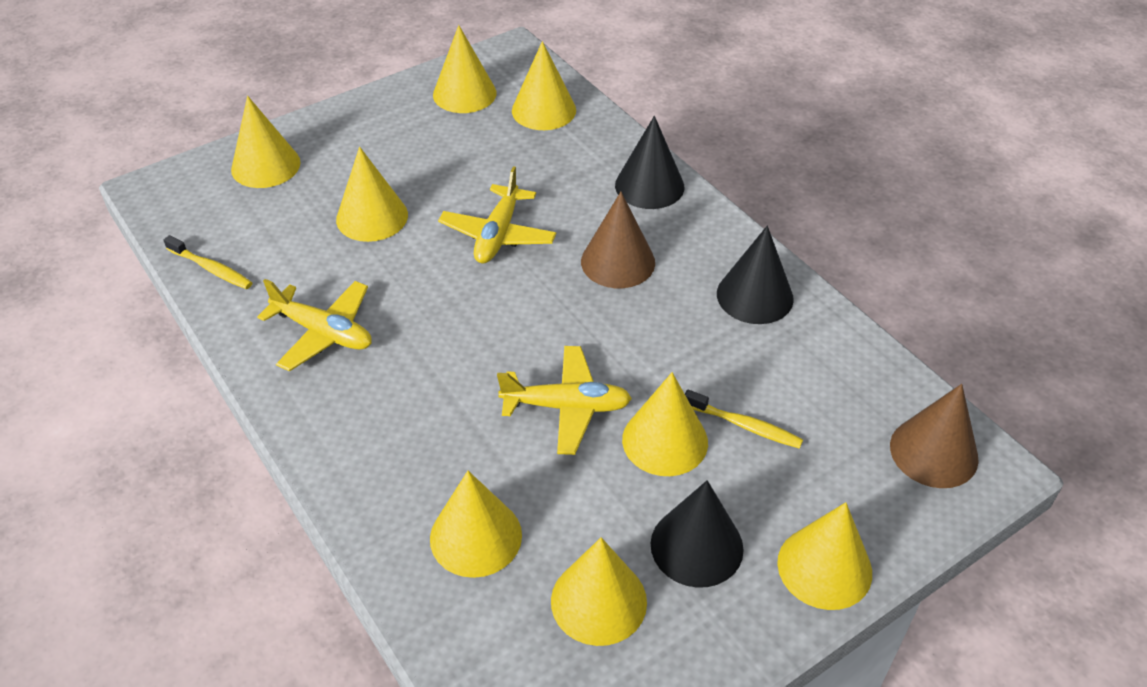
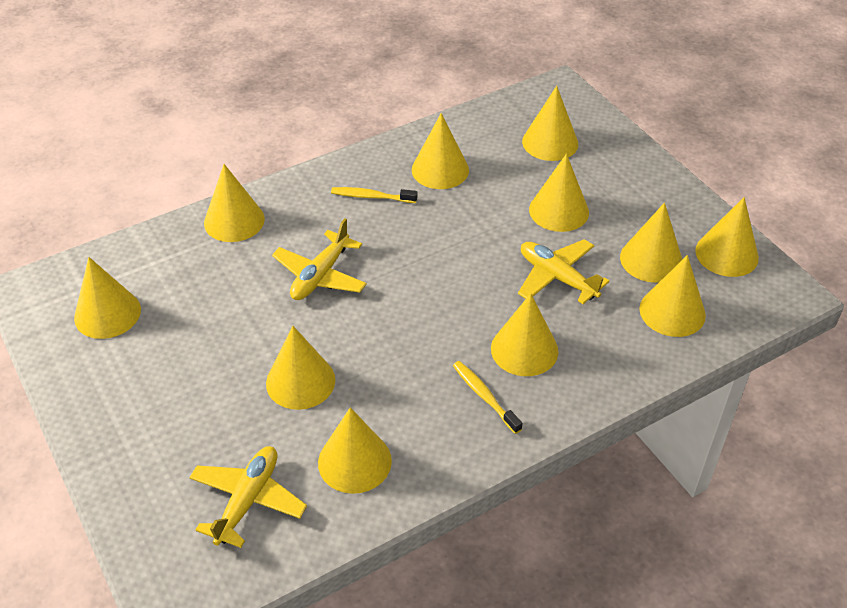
black cone: [615,116,684,209] [651,480,744,588] [717,226,794,324] = 3 -> none = 0
brown cone: [581,192,655,288] [890,384,979,488] = 2 -> none = 0
yellow cone: [231,96,301,188] [336,147,408,242] [430,471,522,578] [433,25,497,113] [512,41,576,130] [551,537,647,646] [622,372,708,476] [777,502,872,610] = 8 -> [74,257,141,339] [204,164,265,242] [266,326,335,410] [318,407,392,494] [412,113,469,189] [491,293,559,376] [522,86,578,161] [529,154,589,232] [620,203,683,283] [639,255,706,337] [695,197,759,277] = 11

